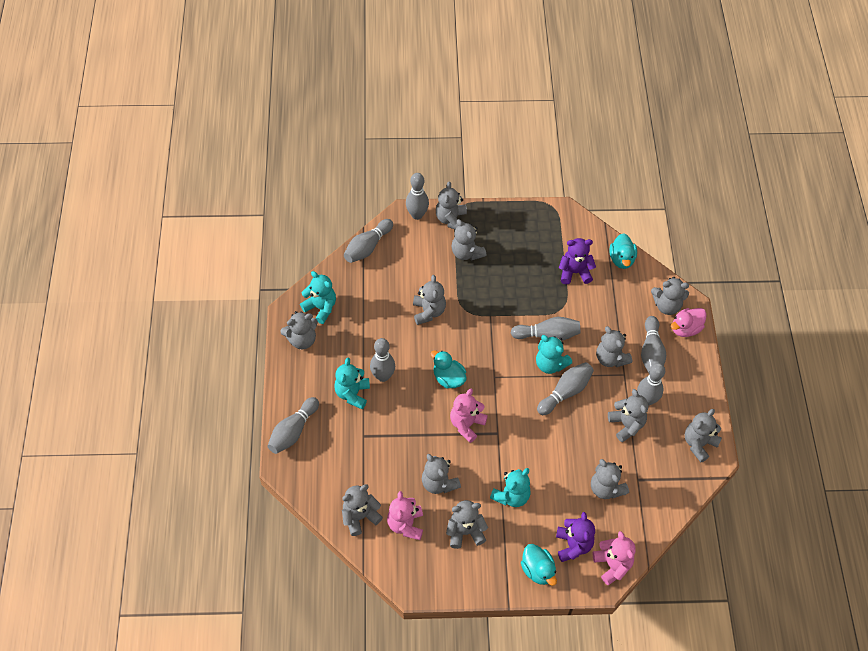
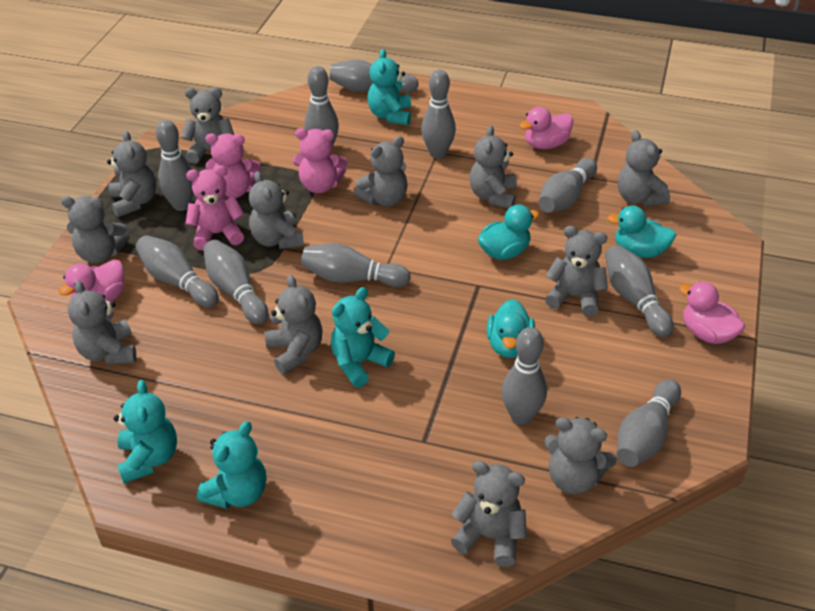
grey bowling pin: [267,397,319,454] [344,219,393,263] [370,338,395,382] [406,173,429,220] [511,317,581,341] [537,362,594,415] [637,363,665,406] [641,316,666,375] = 8 -> [136,235,219,308] [156,120,194,211] [203,240,268,324] [301,243,411,287] [305,66,339,148] [329,60,419,93] [421,69,456,159] [502,327,547,425] [539,158,597,212] [605,245,674,337] [617,379,681,467] = 11
pink duck: [671,308,707,337] = 1 -> [59,260,125,302] [520,107,573,149] [679,282,745,344] = 3
purple teddy bear: [556,512,595,562] [559,238,596,285] = 2 -> none = 0

